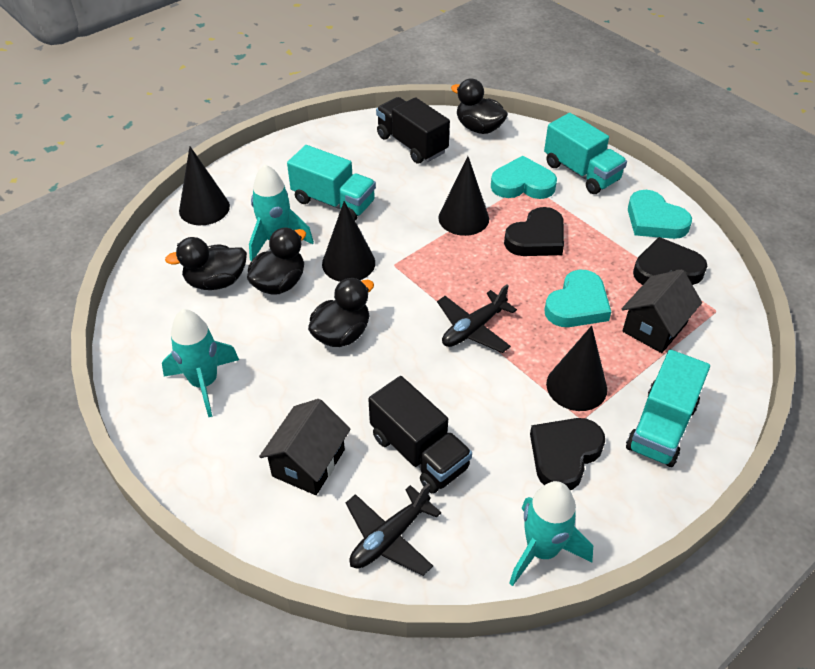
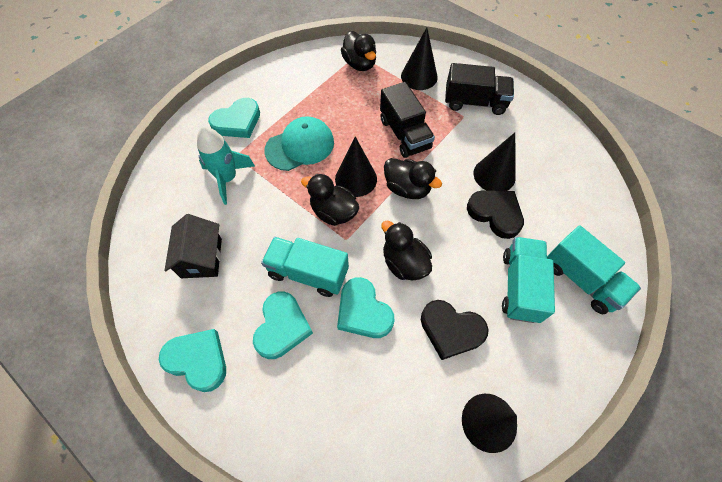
black heart: [504,207,564,256] [530,418,605,490] [633,237,707,285] = 3 -> [421,300,489,360] [467,190,524,239] = 2
black house: [259,399,351,495] [621,269,702,353] = 2 -> [164,214,222,278] = 1
black plane: [346,483,441,576] [437,284,517,353] = 2 -> none = 0
turquoise cap: none = 0 -> [265,116,334,171] = 1
turquoise heart: [491,156,557,199] [544,270,611,327] [628,190,692,239] = 3 -> [159,329,226,392] [208,98,260,138] [253,292,313,359] [337,277,394,338] = 4
turquoise rocket: [162,309,239,417] [249,164,314,261] [509,481,593,586] = 3 -> [197,127,255,205] = 1

